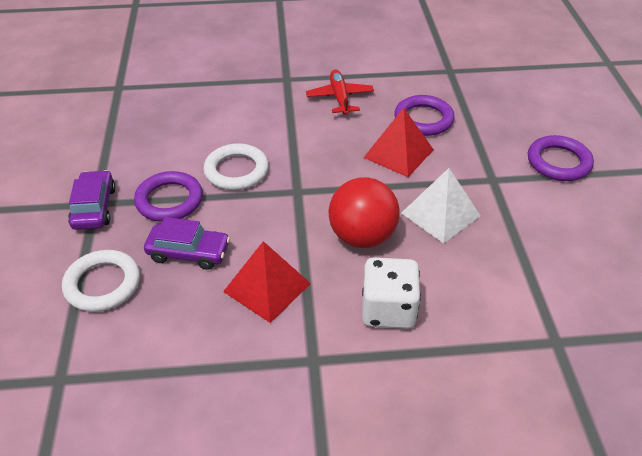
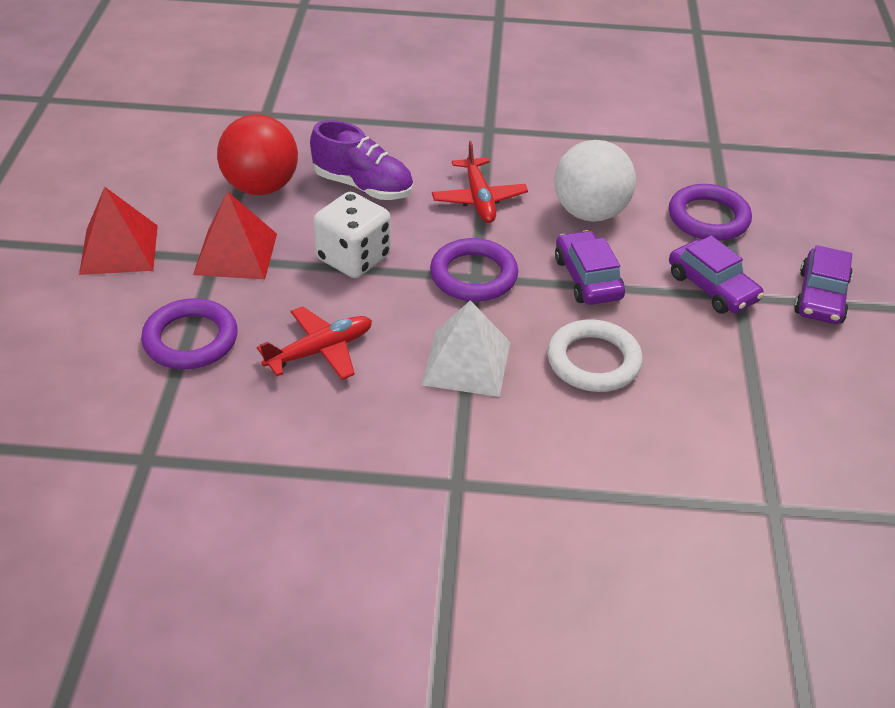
purple car: [68,170,116,230] [144,217,230,270] = 2 -> [555,230,625,305] [669,236,764,314] [794,245,853,324] = 3
purple shoe: none = 0 -> [310,120,413,200] = 1
red plane: [306,69,374,115] = 1 -> [257,306,372,380] [432,141,528,223] = 2
white ball: none = 0 -> [554,140,636,222] = 1
white ring: [62,250,140,312] [203,143,269,190] = 2 -> [547,319,643,392] = 1

